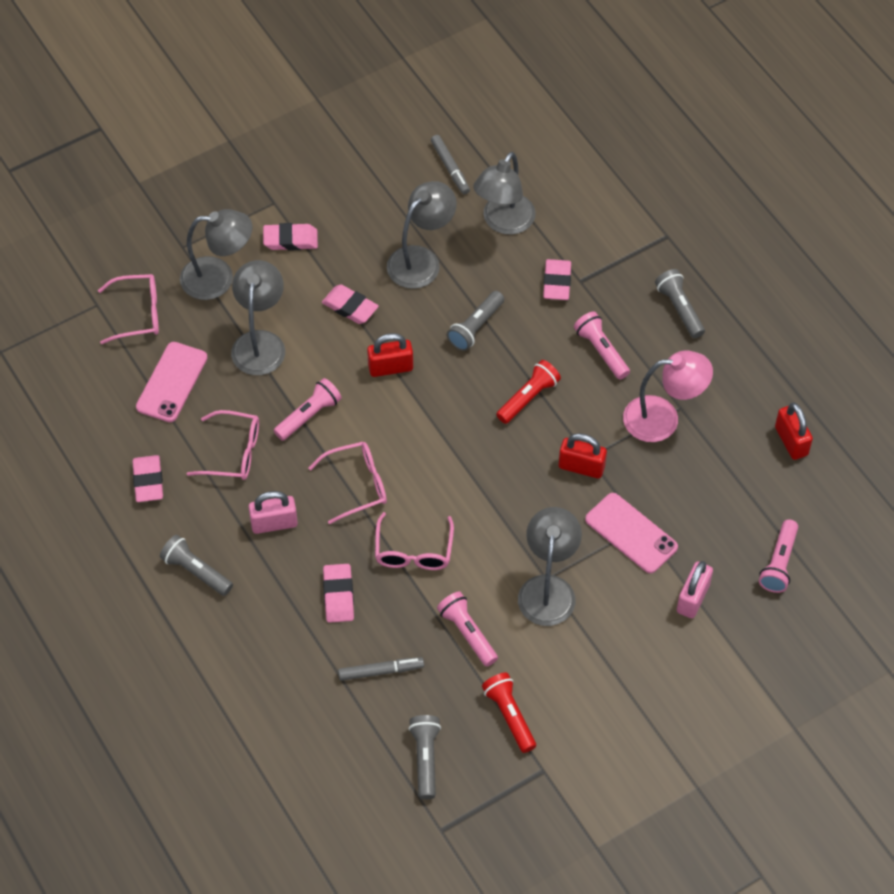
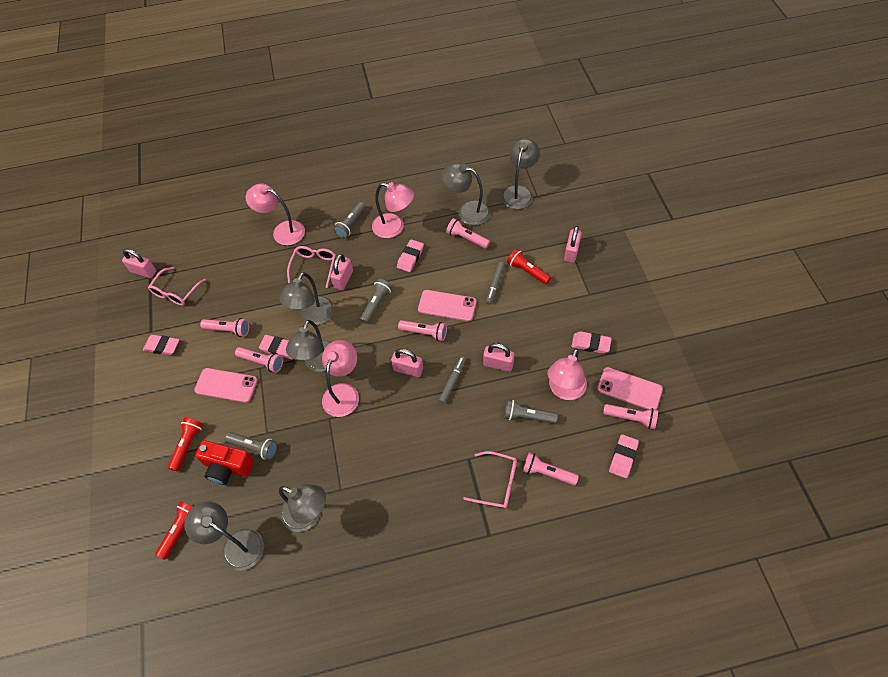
grey lamp: [180,209,253,300] [231,260,285,375] [387,181,457,289] [473,152,536,235] [518,507,582,626] = 5 -> [184,502,264,571] [279,484,326,532] [280,272,334,325] [286,320,331,372] [442,163,490,225] [501,139,540,209] = 6
pink flashlight: [273,378,342,441] [437,592,498,667] [574,311,630,380] [759,519,798,593] = 4 -> [200,318,249,337] [235,347,283,373] [398,320,447,341] [446,218,490,249] [523,452,579,485] [603,404,658,429] = 6
pink glasses: [98,274,159,344] [187,410,259,480] [309,442,387,524] [375,512,454,570] = 4 -> [148,267,206,306] [287,246,336,288] [463,451,517,508] = 3
pink lamp: [623,351,713,442] = 1 -> [245,183,305,245] [322,340,359,417] [372,182,414,238] [547,348,587,400] = 4
pink padlock: [248,491,298,534] [677,561,713,618] = 2 -> [122,249,156,278] [330,254,353,290] [391,349,423,377] [483,343,515,372] [564,226,582,263] = 5
pink phone: [136,342,208,422] [585,493,678,573] = 2 -> [194,368,258,403] [418,290,476,321] [597,367,663,409] = 3
red camera: none = 0 -> [195,440,254,485] = 1
red flashlight: [482,673,536,753] [496,360,561,424] = 2 -> [155,501,192,560] [168,418,203,471] [507,249,551,284] = 3
red padlock: [367,333,413,377] [559,433,607,479] [775,403,813,460] = 3 -> none = 0

